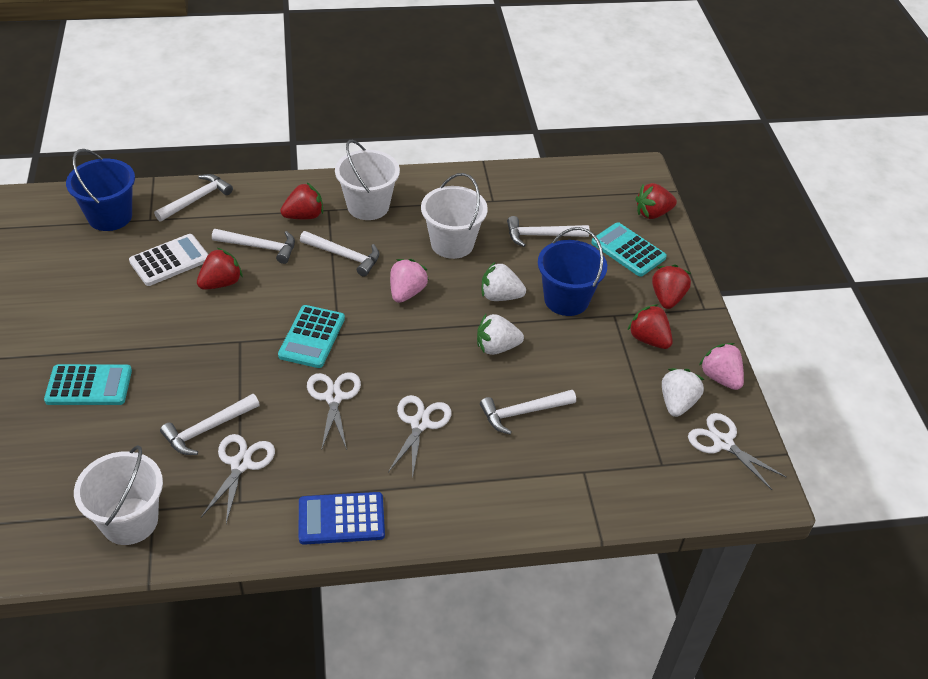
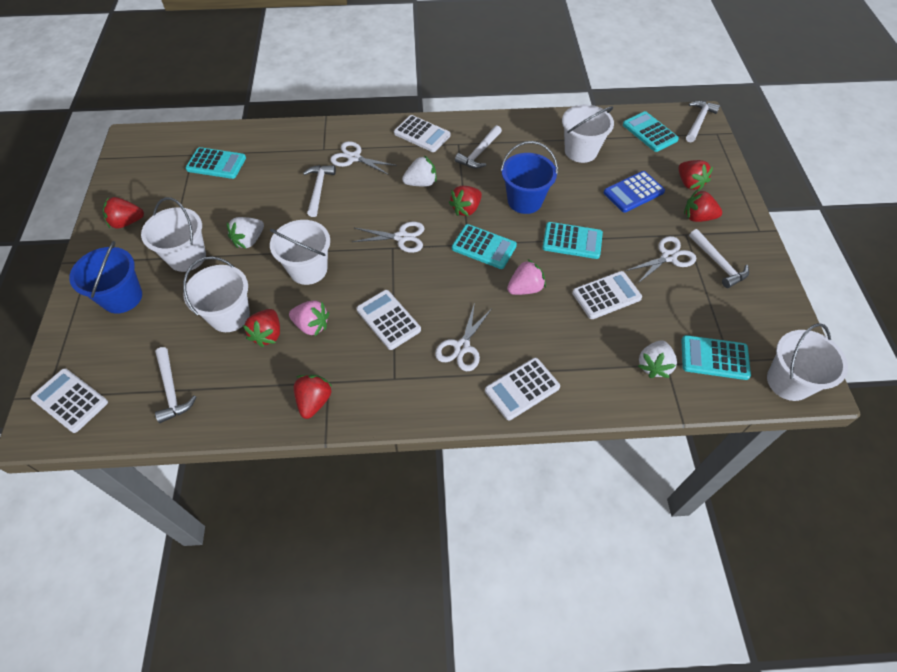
red strawberry: [197,248,243,290] [280,182,323,219] [627,304,673,349] [635,183,677,219] [652,264,691,309] = 5 -> [103,197,144,228] [243,309,280,347] [294,375,333,419] [449,186,482,216] [678,160,713,191] [684,190,722,222] = 6
turquoise calculator: [44,364,132,405] [278,305,345,368] [591,222,667,277] = 3 -> [185,147,246,179] [452,224,517,269] [542,222,603,259] [623,111,679,152] [681,335,751,380] = 5
white bucket: [74,445,163,545] [335,140,400,220] [421,173,488,259] = 3 -> [141,197,206,272] [183,257,250,332] [270,220,330,285] [562,104,614,163] [767,323,848,401] = 5
white calculator: [129,234,209,286] = 1 -> [31,368,108,433] [356,290,421,350] [394,115,450,152] [485,358,560,420] [572,271,642,319] = 5
white hammer: [154,174,233,222] [160,394,260,455] [212,229,295,264] [300,231,380,277] [480,390,576,434] [507,216,590,247] = 6 -> [155,347,196,423] [303,165,336,217] [455,125,502,169] [686,101,720,142] [689,229,749,288] = 5

